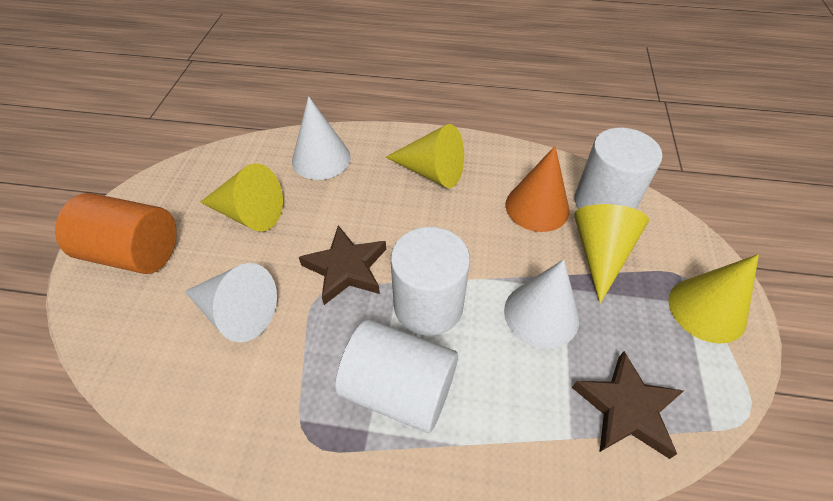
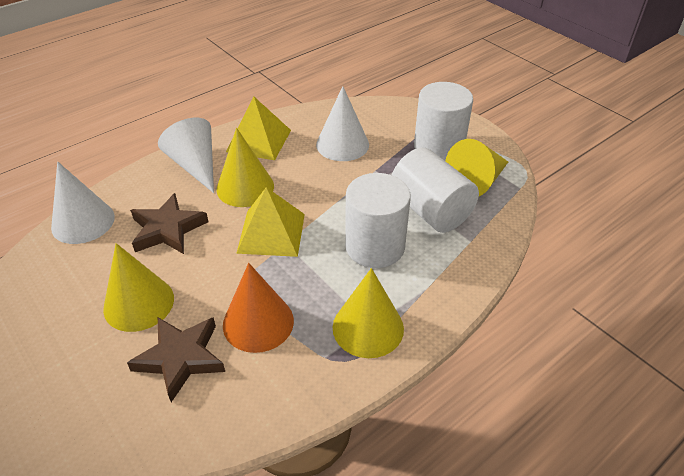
orange cylinder: [55,193,177,274] = 1 -> none = 0
yellow pyramid: none = 0 -> [226,97,291,160] [236,187,305,257] = 2

